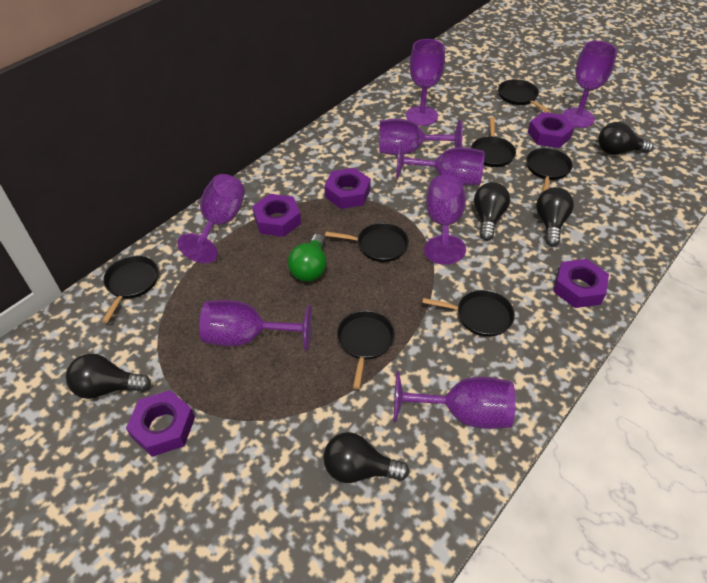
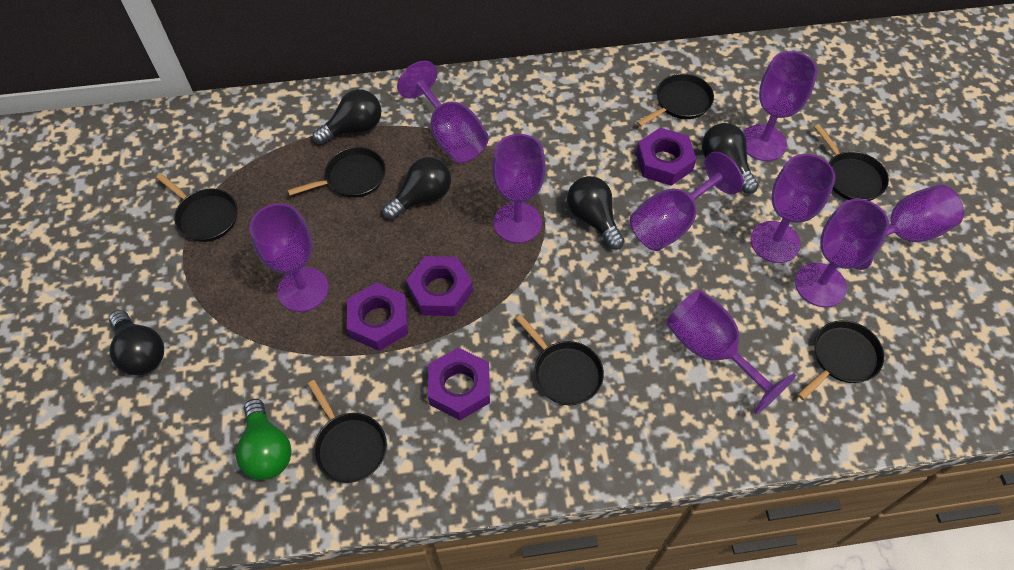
purple goblet: [177,174,245,263] [199,300,312,351] [379,119,463,155] [394,371,516,429] [396,142,485,185] [406,39,445,126] [424,174,466,265] [562,41,617,128] = 8 -> [250,203,329,312] [397,61,489,163] [492,134,546,243] [630,151,743,251] [666,290,796,414] [743,51,818,161] [750,154,836,263] [795,199,889,307] [855,185,964,270] = 9
purple nut: [126,390,195,457] [252,194,301,237] [324,168,371,209] [528,112,574,148] [553,259,609,308] = 5 -> [347,283,408,351] [406,256,473,316] [428,348,490,420] [636,128,696,186] = 4

